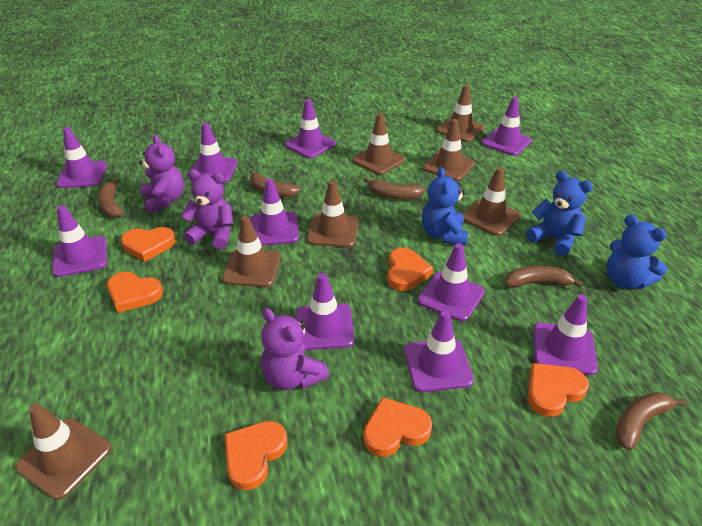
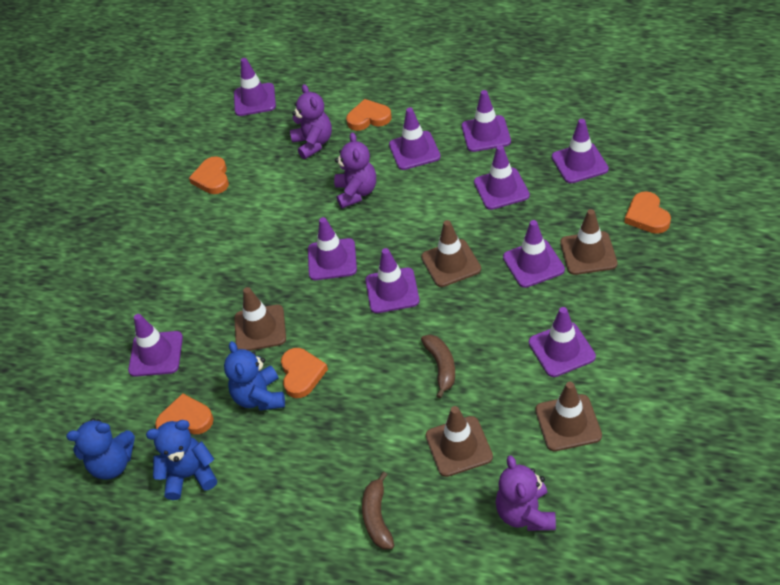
brown banana: [98,178,123,218] [250,170,300,197] [364,177,426,199] [505,266,583,288] [615,392,687,450] = 5 -> [362,471,394,549] [421,334,455,399] = 2
brown traffic cone: [15,403,111,500] [222,216,281,287] [307,180,359,247] [352,113,405,175] [423,119,475,181] [437,85,484,142] [462,167,521,236] = 7 -> [234,287,286,351] [421,220,481,287] [426,406,493,477] [535,382,602,451] [560,209,617,275] = 5
orange heart: [107,272,163,313] [121,227,175,262] [225,421,287,490] [363,397,432,457] [387,248,433,291] [528,363,589,417] = 6 -> [155,393,213,434] [189,156,229,194] [281,348,328,398] [346,99,392,131] [624,191,671,234] = 5

